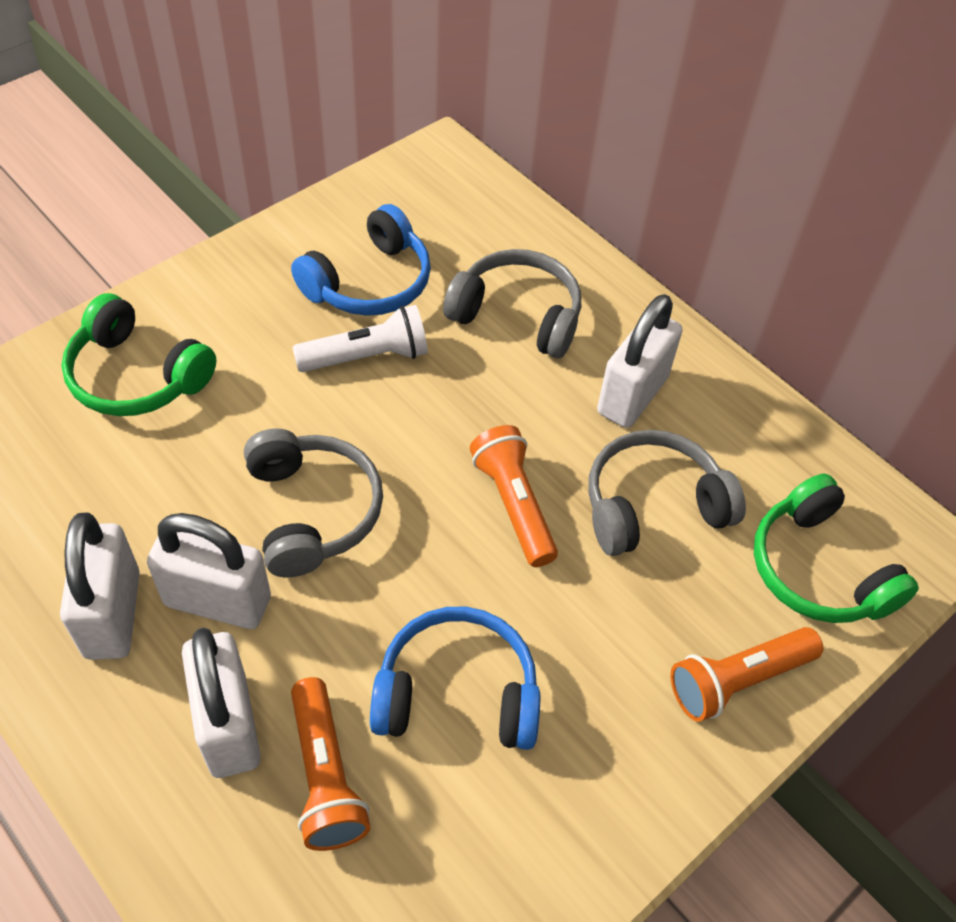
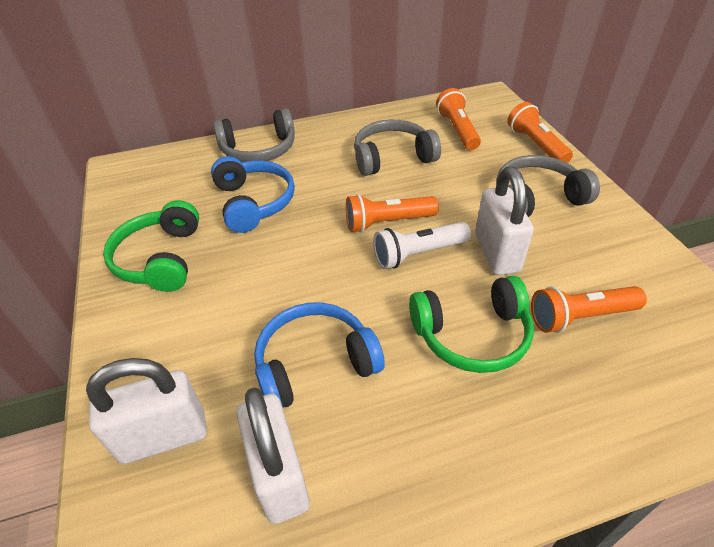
orange flashlight: [291,677,370,851] [470,425,558,567] [670,627,823,722] = 3 -> [346,194,439,233] [436,88,481,150] [507,102,573,163] [531,286,647,333] = 4
white padlock: [60,512,140,660] [147,513,271,629] [182,628,261,778] [597,294,683,428] = 4 -> [86,358,207,464] [236,387,310,524] [475,166,534,275] = 3

